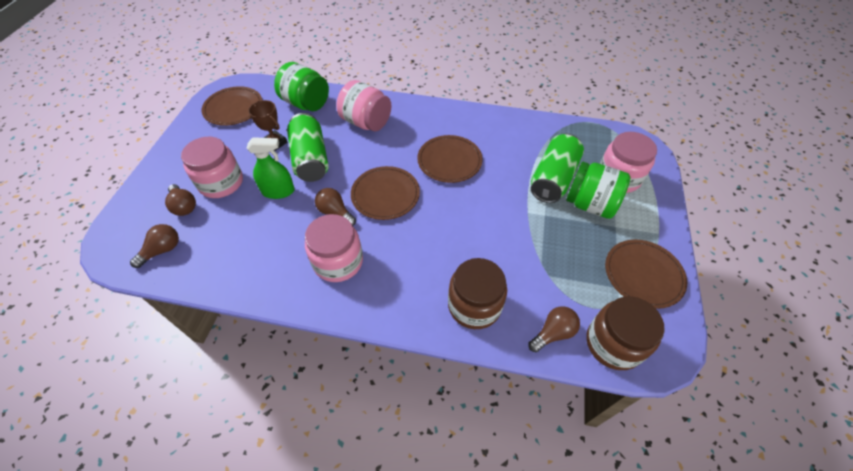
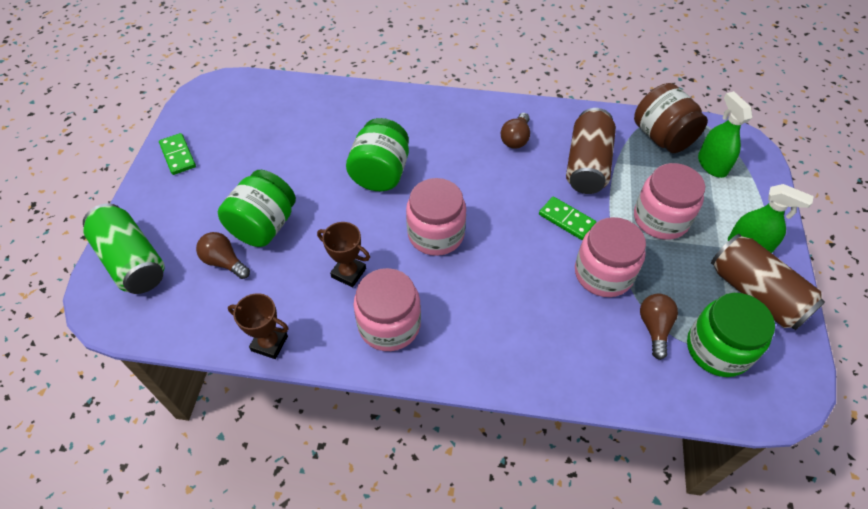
brown can: none = 0 -> [566,108,616,194] [711,234,825,330] = 2
brown jar: [448,258,507,329] [587,296,665,370] = 2 -> [634,83,708,153] = 1
brown light bulb: [130,224,179,268] [165,184,196,216] [315,188,356,226] [528,306,580,352] = 4 -> [196,232,250,279] [501,113,530,149] [640,293,678,360] = 3
brown plate: [202,86,262,126] [351,166,420,220] [417,135,483,183] [605,239,687,309] = 4 -> none = 0
brown trophy: [248,100,288,151] = 1 -> [228,293,289,359] [317,222,370,287] = 2
green can: [287,113,329,182] [531,134,584,203] = 2 -> [83,203,165,294] = 1
green domino: none = 0 -> [159,133,196,175] [539,196,596,240] = 2
green jar: [274,62,329,111] [566,162,630,219] = 2 -> [218,170,296,247] [346,118,409,191] [687,293,775,377] = 3
green spray bottle: [247,137,295,199] = 1 -> [698,91,752,178] [728,184,814,253] = 2

